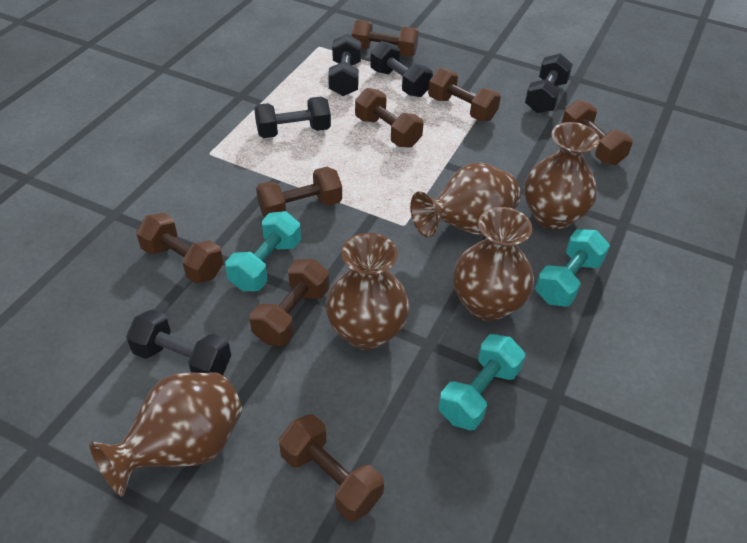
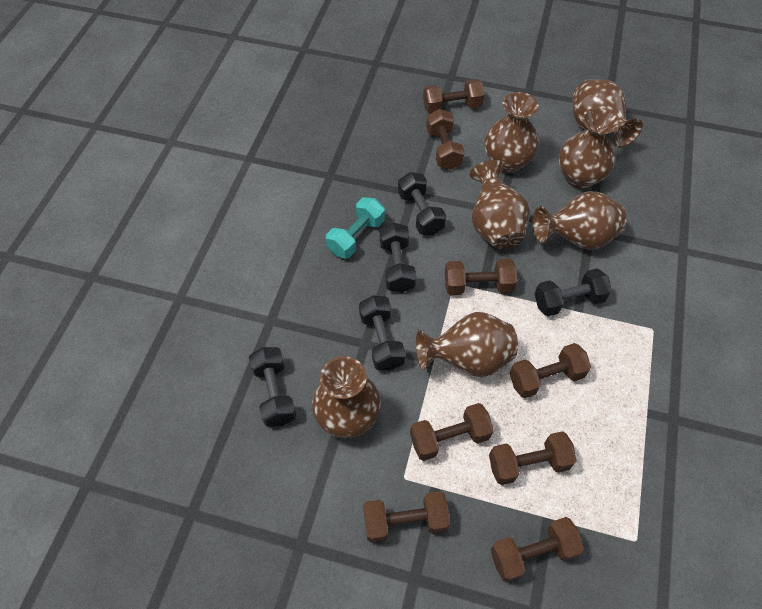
brown vase: [89,372,242,497] [326,233,410,350] [410,163,521,237] [453,207,534,321] [524,122,600,230] = 5 -> [312,356,381,438] [416,312,518,377] [470,160,530,249] [484,92,539,173] [533,191,626,250] [559,107,619,189] [572,79,643,148] = 7
turquoise dumbbell: [225,211,301,291] [438,334,525,430] [535,229,610,307] = 3 -> [326,197,385,259] = 1

